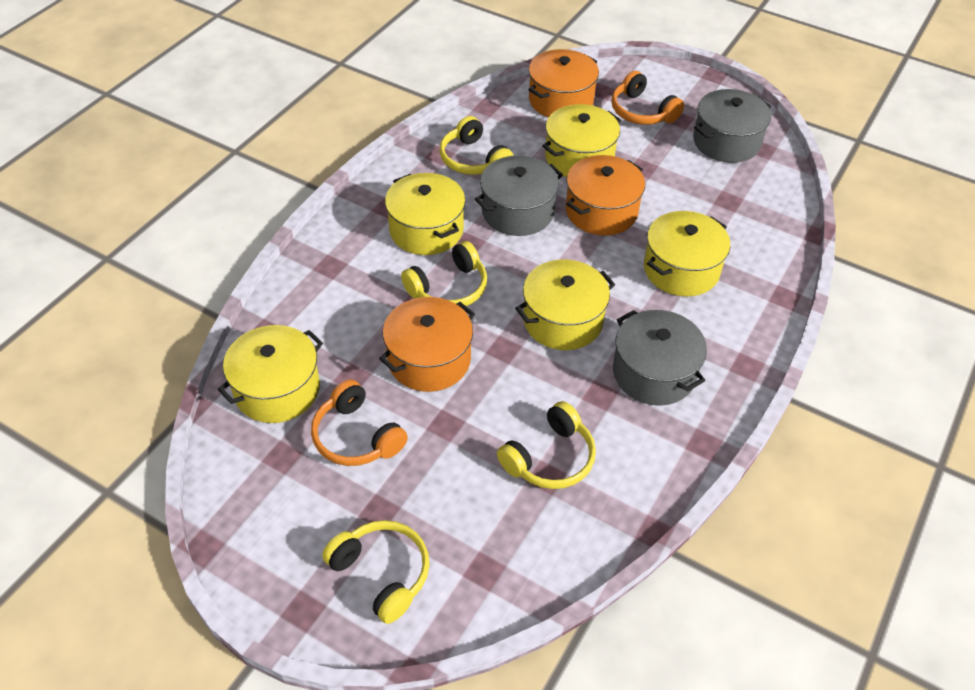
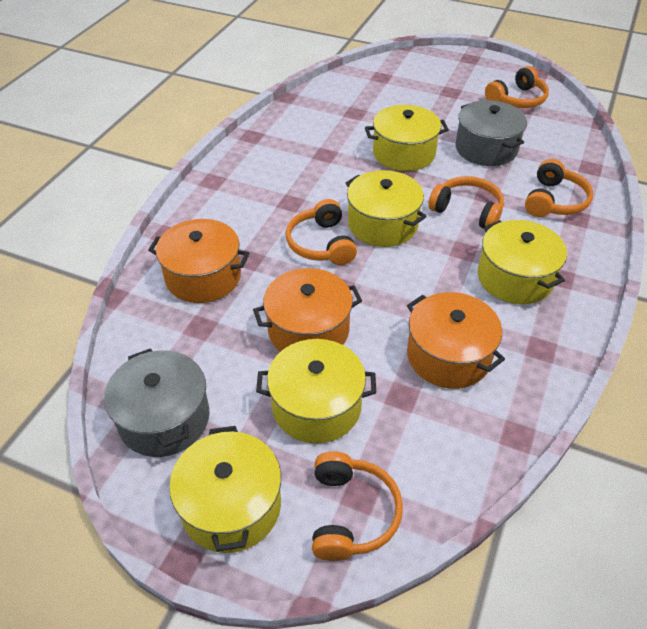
grey pot: [475,155,563,236] [613,310,707,406] [693,89,771,163] = 3 -> [104,348,210,457] [455,100,527,166] = 2
orange headphones: [311,379,408,466] [611,71,684,125] = 2 -> [286,199,357,265] [312,451,403,561] [428,176,504,228] [485,66,549,108] [525,159,593,217] = 5
yellow headphones: [322,520,430,624] [401,241,487,306] [439,116,514,175] [497,401,596,489] = 4 -> none = 0

